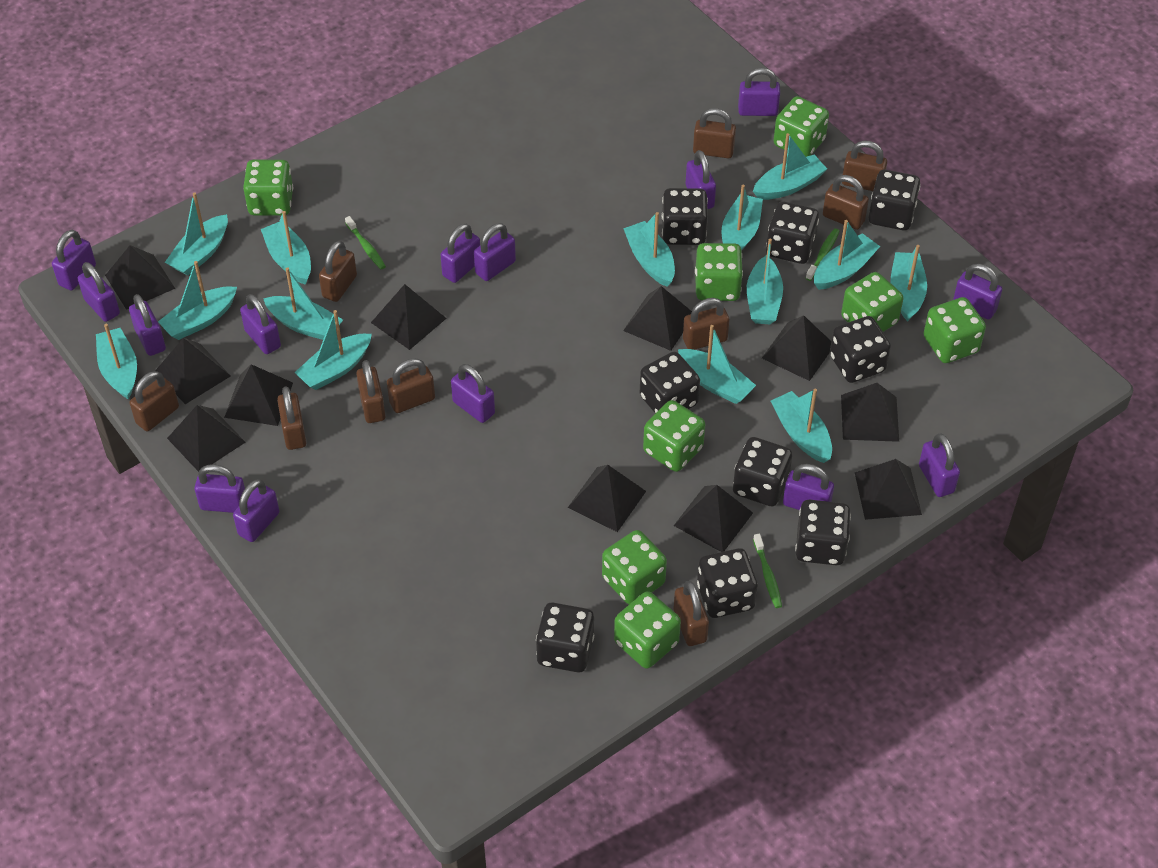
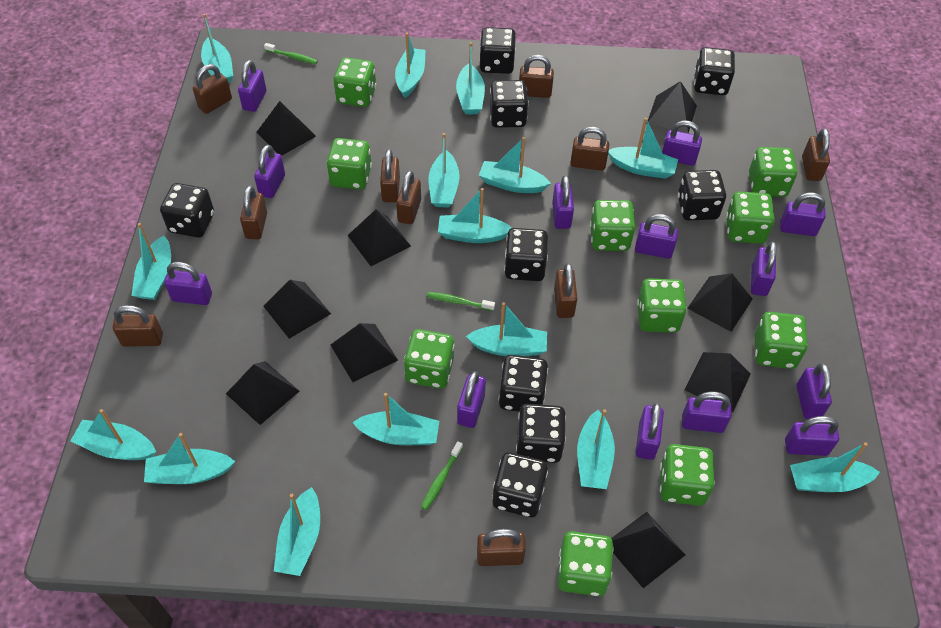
black pyramid: [105,245,175,310] [155,338,231,404] [167,405,245,472] [224,364,293,426] [371,284,447,350] [568,465,646,532] [623,286,692,351] [674,485,753,552] [762,315,831,381] [841,383,899,442] [855,459,922,520] = 11 -> [226,361,300,425] [257,101,316,156] [263,280,331,339] [331,323,398,382] [347,209,411,266] [611,512,685,588] [647,81,697,133] [684,352,751,413] [687,273,752,332] = 9
green dice: [243,160,293,216] [602,530,667,604] [614,591,681,669] [643,400,705,472] [695,243,743,301] [774,96,829,157] [841,272,903,332] [924,297,986,363] = 8 -> [327,138,372,190] [334,58,376,107] [404,329,454,389] [558,531,613,596] [590,200,635,251] [637,278,687,333] [660,444,715,506] [726,192,775,244] [749,147,797,197] [755,312,808,369] = 10
purple padlock: [52,230,96,290] [78,262,120,322] [129,294,166,356] [194,464,245,513] [233,479,279,542] [240,294,281,354] [441,224,480,283] [451,364,495,423] [474,223,516,281] [686,150,716,209] [738,68,780,116] [783,464,834,510] [919,433,960,497] [953,264,1002,320] = 14 -> [164,262,212,305] [238,60,267,112] [254,145,285,198] [457,371,486,428] [552,175,574,229] [635,214,678,259] [636,403,664,460] [662,120,702,166] [682,392,732,433] [751,241,777,296] [780,193,826,236] [785,416,839,456] [797,363,832,419] = 13
turquoise boat: [96,324,137,400] [158,261,237,340] [165,192,228,276] [261,211,311,285] [263,267,343,340] [295,310,372,390] [623,212,675,287] [678,325,756,404] [722,185,763,250] [747,239,783,324] [753,133,827,200] [771,389,832,463] [814,220,880,290] [891,245,927,321] = 14 -> [70,409,156,460] [131,223,171,300] [144,433,235,484] [201,14,233,83] [274,487,320,576] [352,393,439,445] [395,32,425,98] [429,133,460,208] [438,188,512,243] [456,42,485,115] [466,302,547,356] [479,137,551,193] [577,410,615,489] [608,118,678,179] [790,442,880,492] = 15

